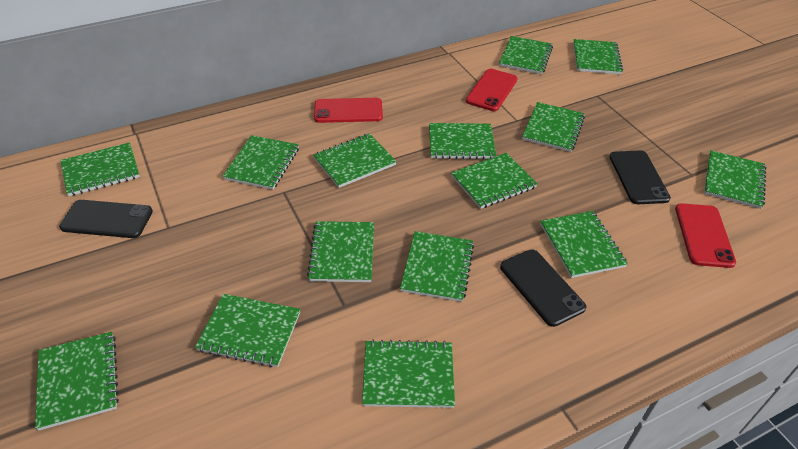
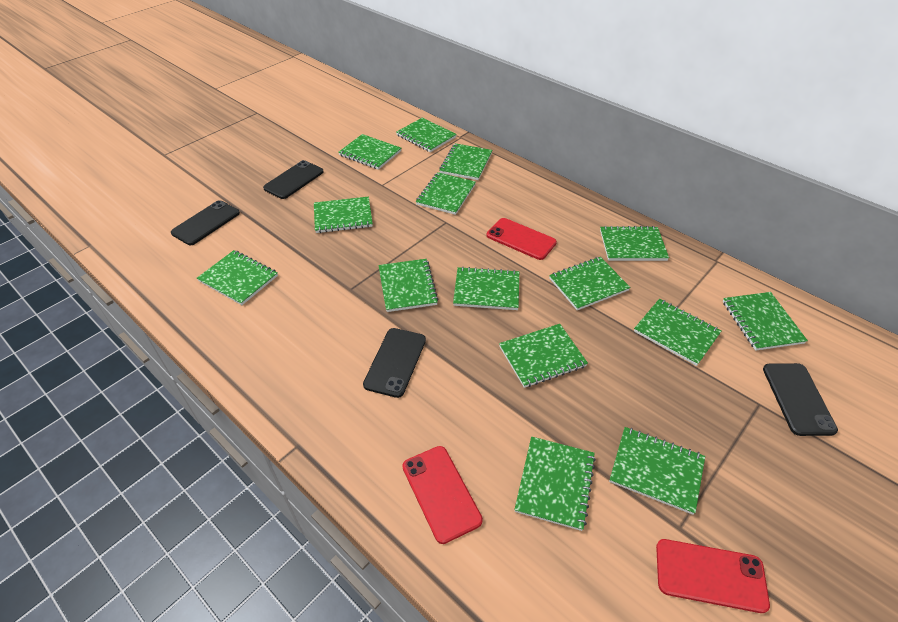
black phone: [59,200,153,238] [500,249,586,327] [609,150,671,204] = 3 -> [171,200,240,245] [263,160,324,199] [363,328,426,398] [763,363,838,436] = 4

